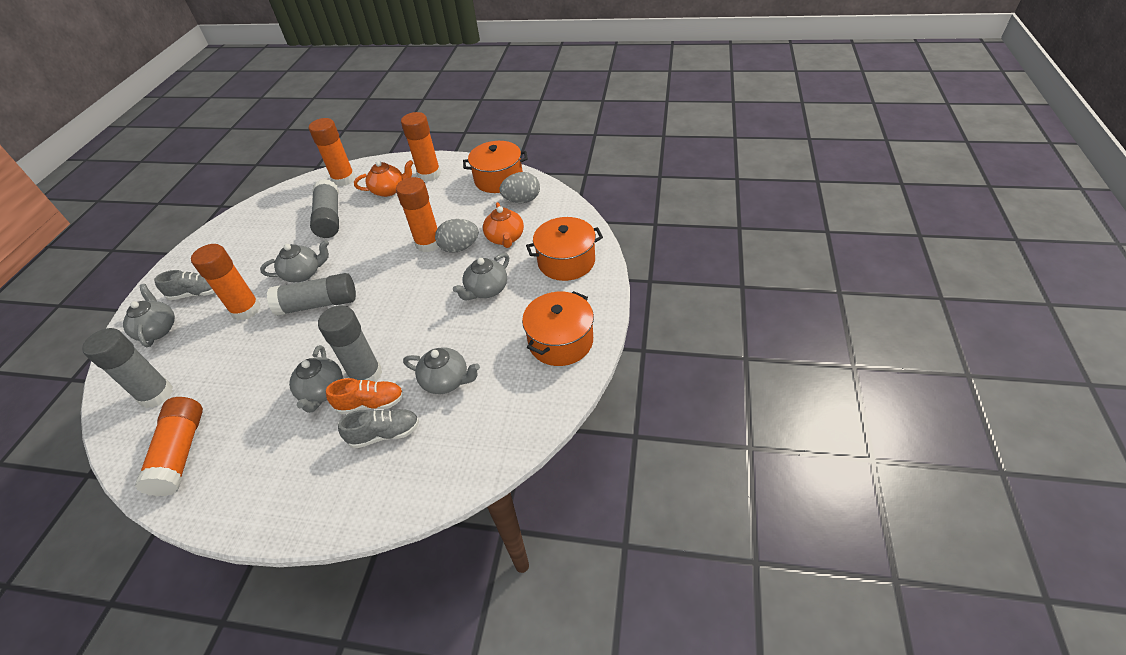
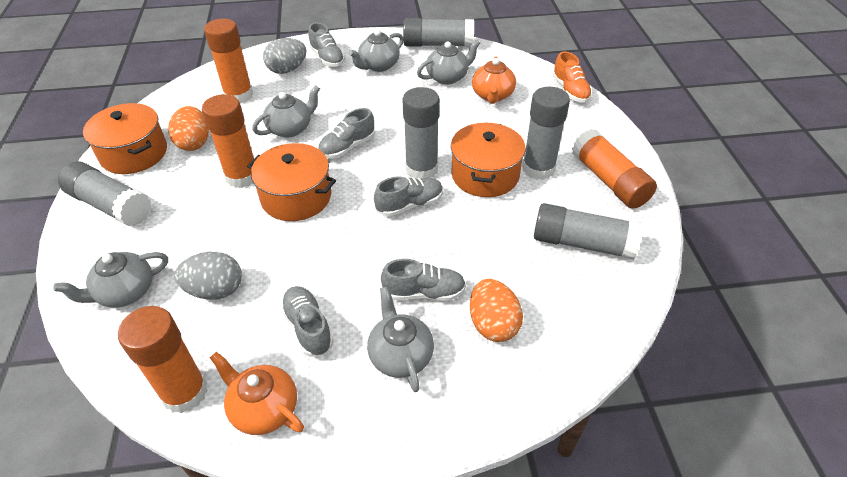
grey glue stick: [82,328,173,408] [267,273,356,316] [310,179,339,238] [318,305,382,382] = 4 -> [58,161,151,226] [402,87,440,179] [403,18,474,47] [522,87,570,180] [534,203,643,260] = 5
grey shoe: [154,270,215,300] [338,409,419,449] = 2 -> [280,286,333,357] [308,23,345,67] [318,108,375,159] [374,176,443,216] [381,259,466,301] = 5
orange egg: none = 0 -> [168,106,209,151] [470,279,523,342] = 2
orange glue stick: [135,397,203,496] [191,244,261,320] [309,118,355,186] [396,177,439,252] [401,112,441,182] = 5 -> [118,306,208,413] [202,94,254,188] [204,19,253,104] [572,129,657,209] = 4

